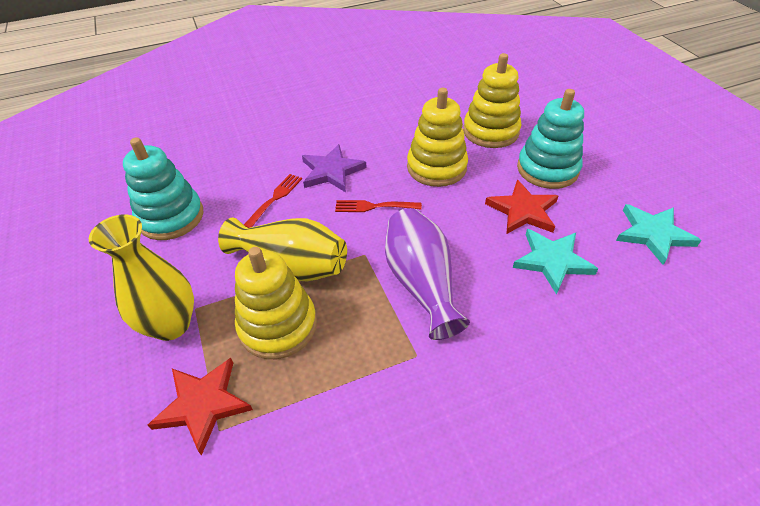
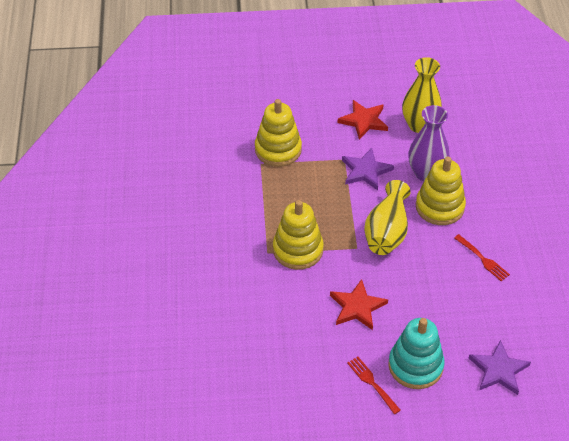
purple star: [302,144,367,192] = 1 -> [342,148,394,190] [469,340,531,395] = 2
turquoise stacking toy: [123,137,203,240] [517,89,584,189] = 2 -> [389,318,445,389] = 1
turquoise star: [513,229,598,295] [616,204,701,265] = 2 -> none = 0

